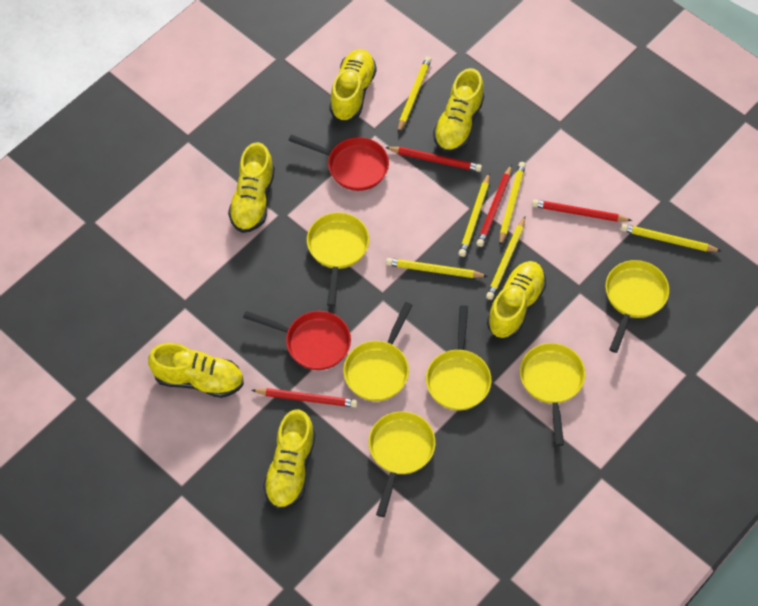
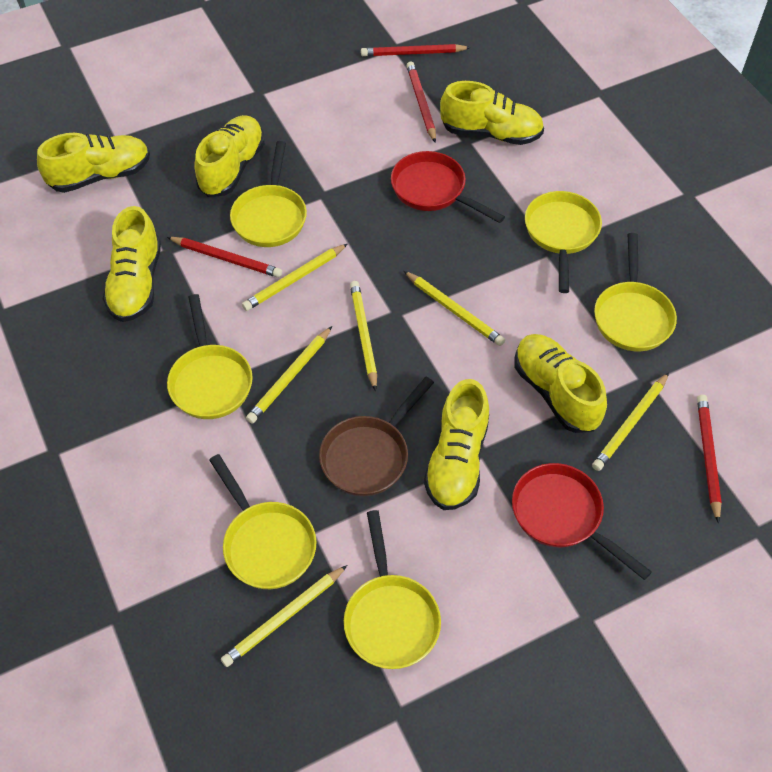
brown pan: none = 0 -> [319,377,434,496] = 1

